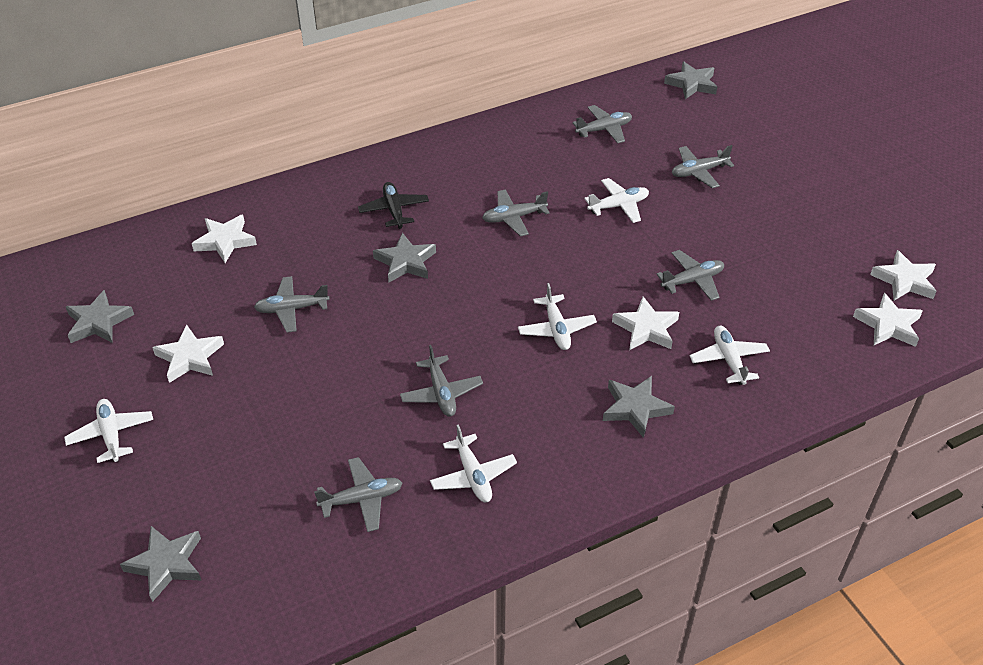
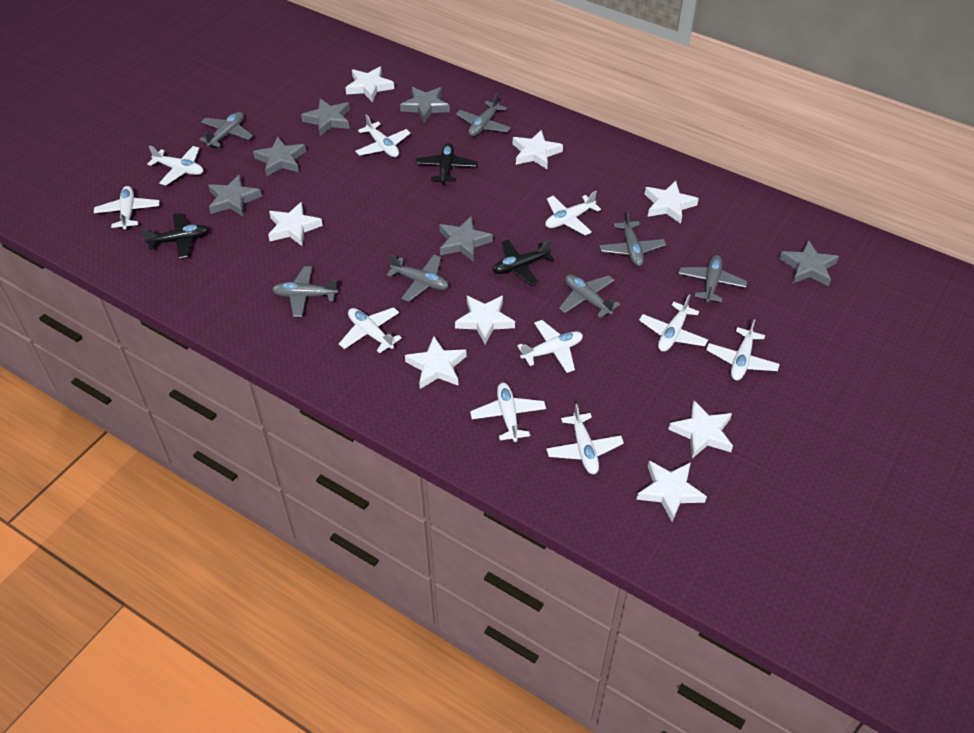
black plane: [358,182,429,229] = 1 -> [142,213,209,259] [416,143,477,185] [492,239,554,286] = 3
grey star: [66,290,134,343] [120,526,202,602] [373,233,436,282] [603,376,675,438] [664,61,717,99] = 5 -> [208,175,262,216] [253,136,306,176] [301,99,350,136] [400,87,450,122] [439,216,493,262] [779,240,839,286] = 6
white plane: [64,399,153,463] [430,424,517,502] [518,283,597,350] [584,178,649,223] [690,326,770,385] = 5 -> [94,186,159,230] [147,146,203,185] [339,307,402,353] [355,114,411,157] [470,383,546,442] [517,320,583,373] [545,191,601,236] [546,403,624,474] [639,295,708,352] [706,319,780,381] = 10
white star: [152,324,224,383] [192,215,257,263] [612,296,679,350] [853,293,923,347] [870,250,937,301] = 5 -> [268,202,323,246] [345,66,394,102] [405,336,467,389] [455,296,515,344] [513,130,563,169] [636,460,707,522] [645,181,699,224] [668,400,733,458] = 8

